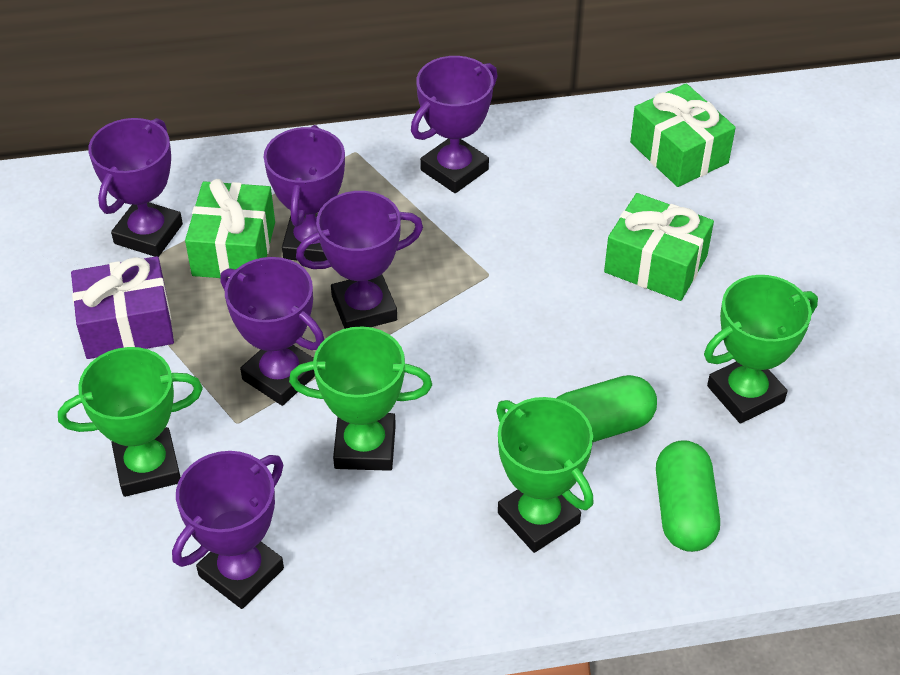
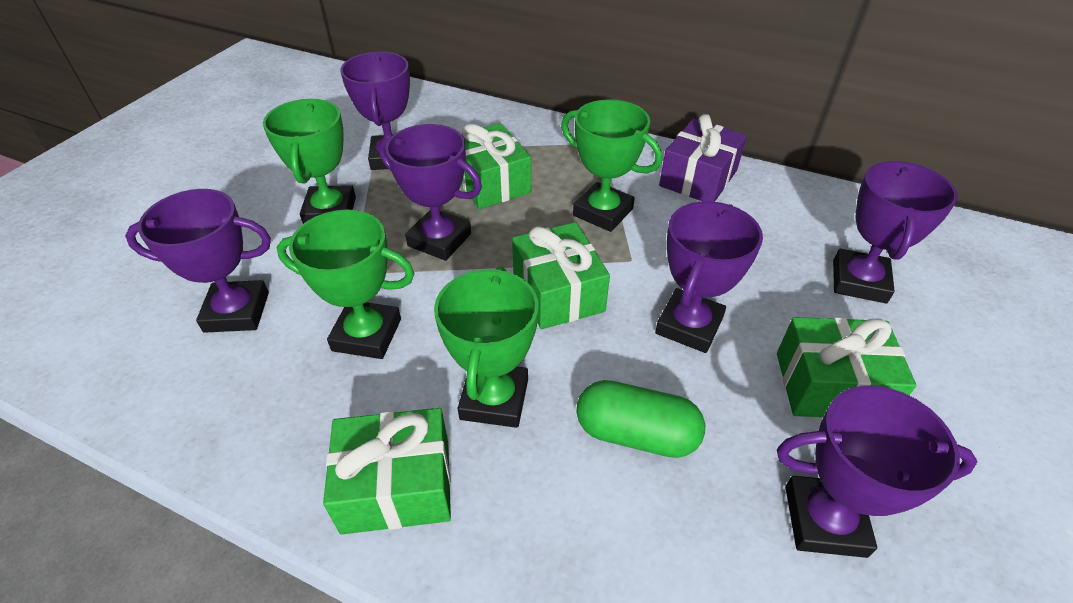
green capsule: [557,375,657,442] [656,440,720,552] = 2 -> [576,380,705,458] = 1
green gift: [185,179,275,279] [604,193,714,301] [630,83,736,187] = 3 -> [323,408,451,534] [461,123,531,209] [512,222,610,329] [777,317,916,417] = 4

